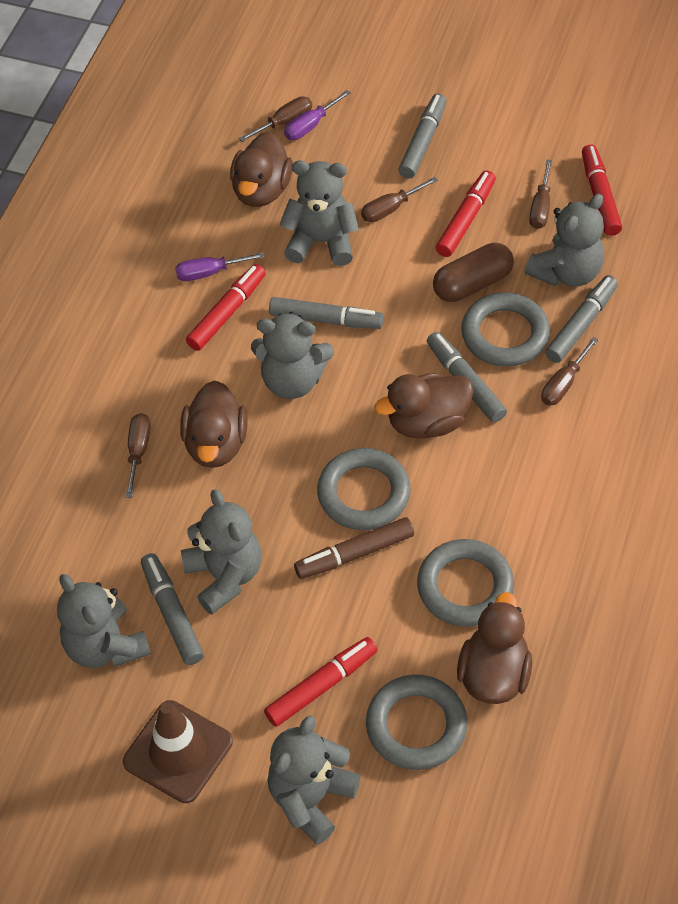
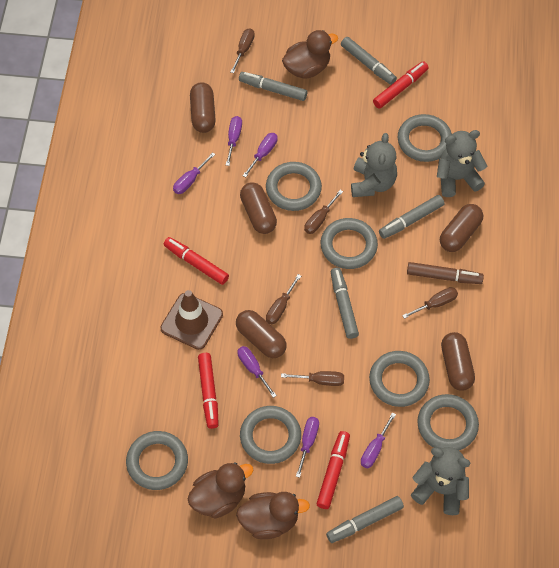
brown capsule: [433,243,514,302] = 1 -> [190,82,216,133] [236,310,287,358] [240,182,277,234] [440,204,483,252] [441,332,475,391] = 5
brown duck: [180,381,248,468] [230,131,293,207] [374,373,473,439] [457,592,532,704] = 4 -> [188,462,253,519] [236,492,310,539] [282,30,338,79] = 3
grey ring: [317,448,411,530] [366,675,467,770] [417,539,514,627] [461,292,550,367] = 4 -> [126,431,188,490] [240,406,301,464] [266,162,322,211] [321,218,378,269] [369,351,430,407] [398,114,452,162] [417,394,479,450] = 7
grey teddy bear: [57,574,151,668] [181,489,261,615] [251,312,334,399] [267,715,360,845] [279,160,359,266] [525,194,604,287] = 6 -> [351,133,397,197] [411,447,470,515] [437,130,487,197] = 3
purple screwdriver: [175,252,265,281] [284,90,351,140] = 2 -> [173,152,215,194] [226,116,242,166] [238,346,277,398] [243,133,278,177] [296,417,319,478] [361,412,396,468] = 6

